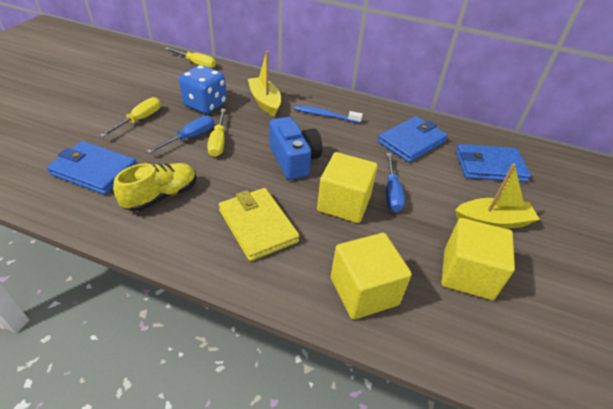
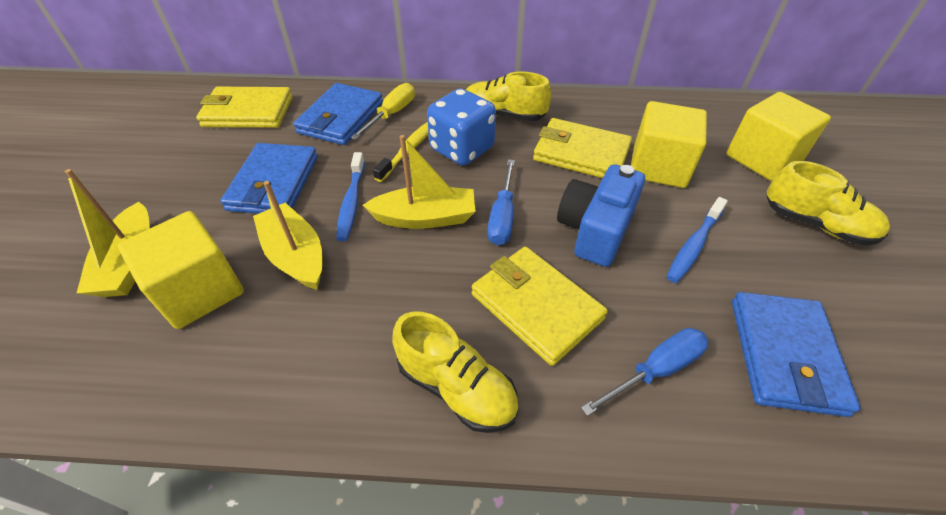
blue toothbrush: [294,105,363,123] = 1 -> [336,152,365,241] [666,197,728,283] = 2
yellow boat: [248,51,281,117] [455,163,540,229] = 2 -> [65,169,150,297] [253,181,323,290] [362,135,476,229] = 3
yellow screwdriver: [99,97,161,137] [165,47,216,69] [207,109,226,157] = 3 -> [351,83,415,140] = 1
yellow shoe: [113,163,197,212] = 1 -> [392,311,519,433] [466,71,551,121] [767,161,890,245] = 3
yellow toothbrush: none = 0 -> [373,122,429,182] = 1
yellow wallet: [219,188,299,261] = 1 -> [196,87,293,128] [472,247,608,366] [533,118,632,178] = 3

